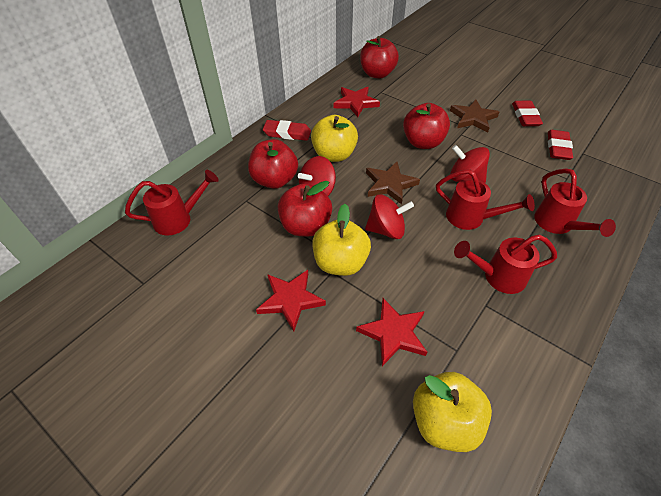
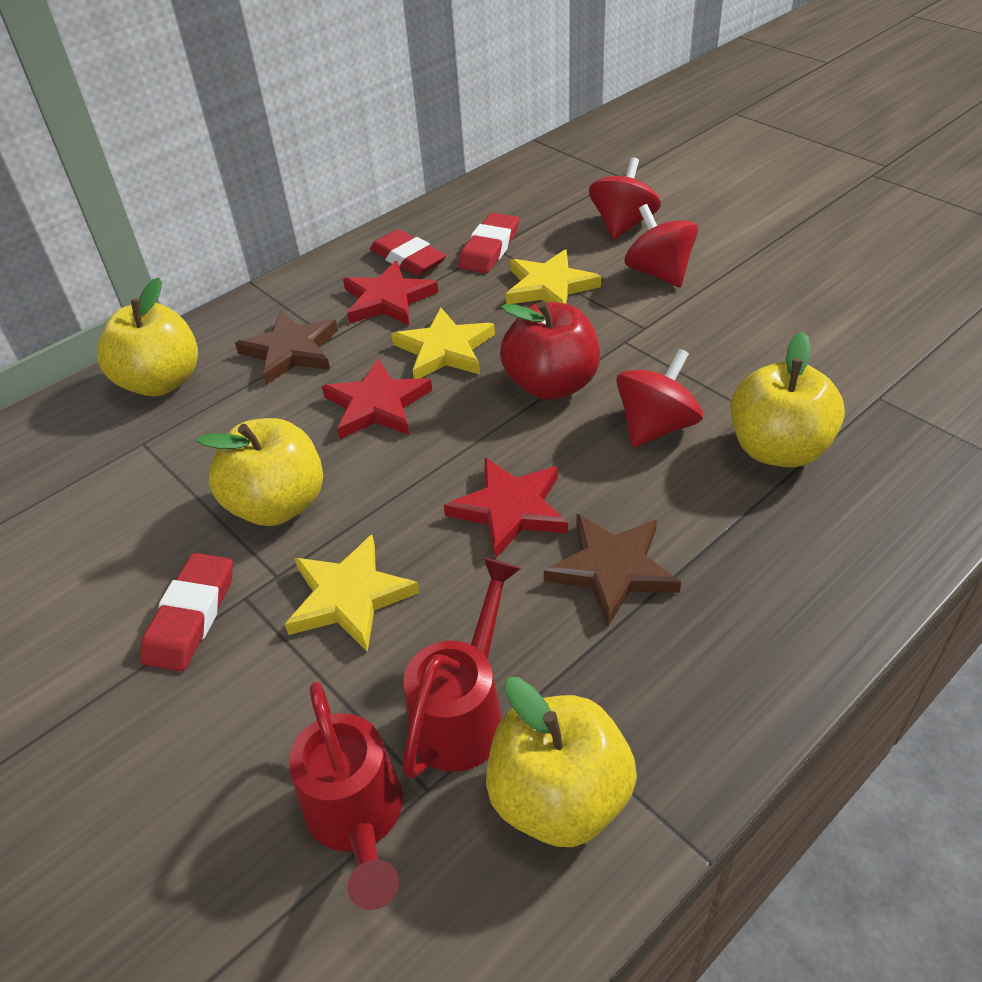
red apple: [248,139,298,189] [278,181,332,236] [360,36,399,78] [403,103,450,149] = 4 -> [500,301,600,400] = 1
red watering can: [125,170,219,236] [436,169,535,230] [454,234,557,294] [534,168,616,237] = 4 -> [289,682,403,910] [402,558,521,779] = 2
yellow apple: [311,115,358,162] [312,204,371,276] [413,372,492,452] = 3 -> [97,277,198,396] [197,418,323,526] [486,677,637,847] [731,332,845,468] = 4
yellow star: none = 0 -> [285,535,420,652] [391,308,495,379] [506,249,601,304] = 3

